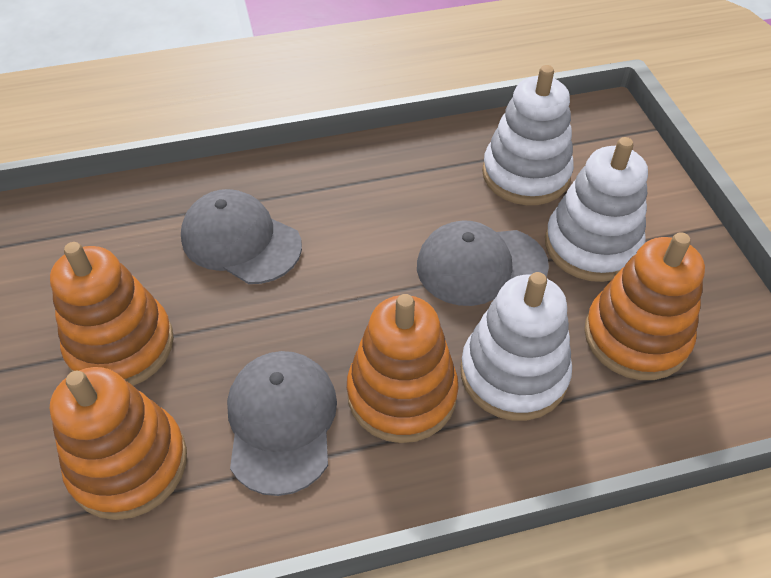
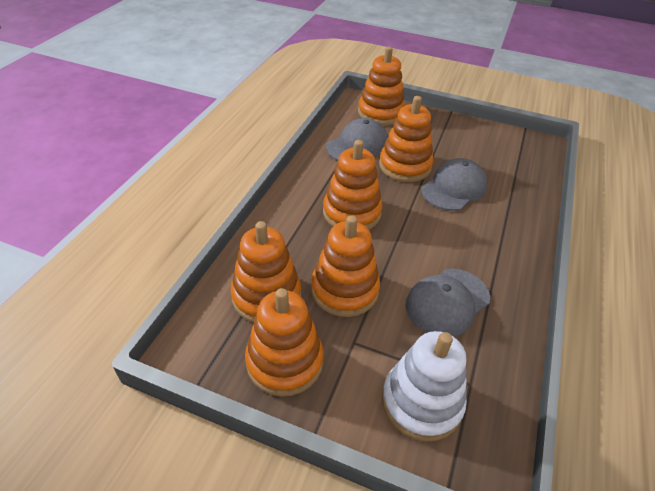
orange stacking toy: [50,242,174,386] [50,367,187,520] [347,294,459,443] [584,232,705,380] = 4 -> [230,221,301,323] [245,288,324,396] [311,215,380,317] [323,140,382,230] [358,47,405,125] [379,96,433,182] = 6
white stacking toy: [460,272,572,421] [482,65,574,205] [545,137,648,282] = 3 -> [382,331,467,441] = 1

